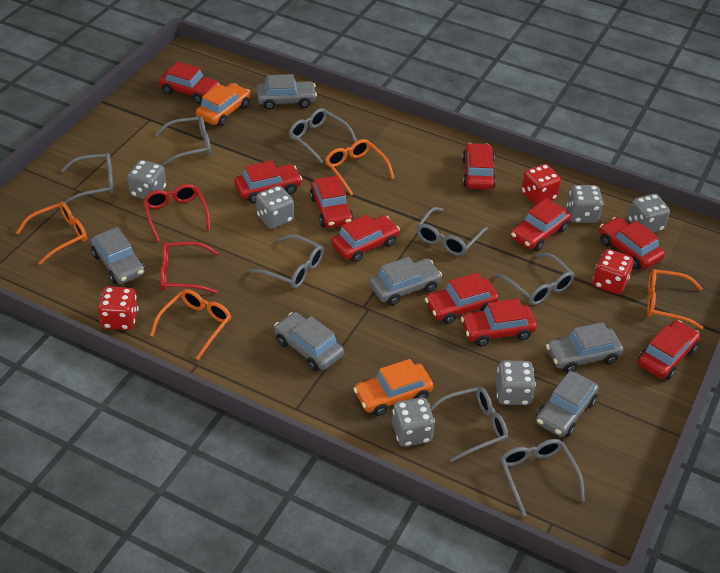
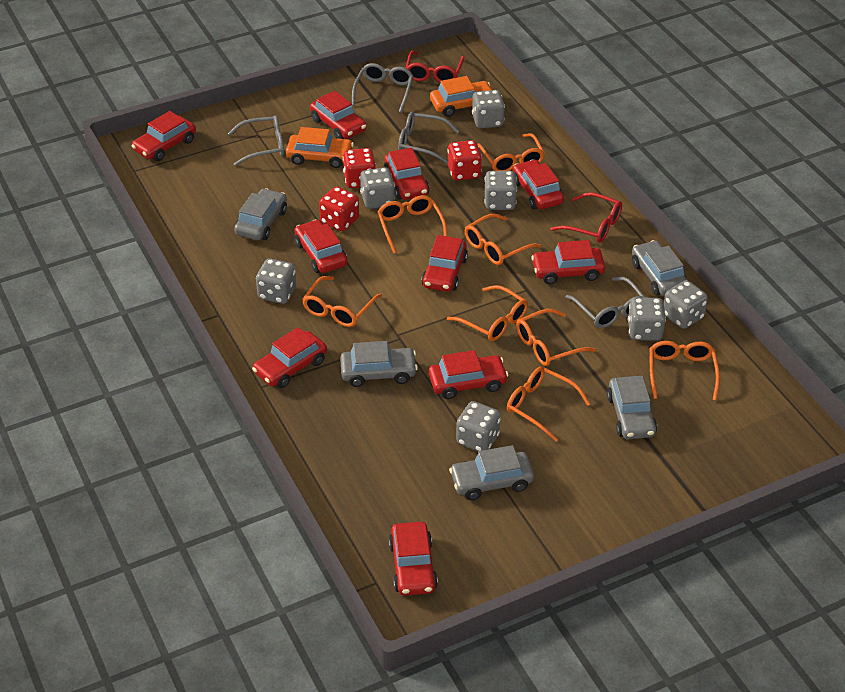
grey car: [90,227,145,284] [257,74,317,110] [274,312,344,371] [369,257,442,305] [536,371,599,437] [546,322,623,373] = 6 -> [234,188,287,240] [340,341,418,387] [449,445,534,500] [607,376,657,439] [632,240,687,296] = 5
grey dice: [127,160,166,199] [256,186,294,229] [392,397,435,447] [496,361,536,405] [567,185,603,223] [628,194,670,233] = 6 -> [256,259,296,304] [360,167,395,209] [456,401,501,451] [472,90,505,128] [484,171,517,210] [628,297,666,341] [664,280,708,329] = 7
grey glasses: [61,153,115,204] [155,116,211,166] [249,235,324,288] [289,108,357,163] [416,207,488,256] [430,387,508,462] [495,253,575,305] [500,439,585,517] = 8 -> [228,115,284,166] [352,63,414,112] [398,112,459,163] [566,277,646,328] = 4
orange glasses: [16,202,87,265] [150,289,231,360] [325,139,394,195] [647,269,703,330] = 4 -> [302,276,382,327] [377,195,447,254] [447,285,528,341] [465,214,541,265] [477,133,545,171] [507,367,590,442] [516,309,596,366] [650,341,720,401] = 8

